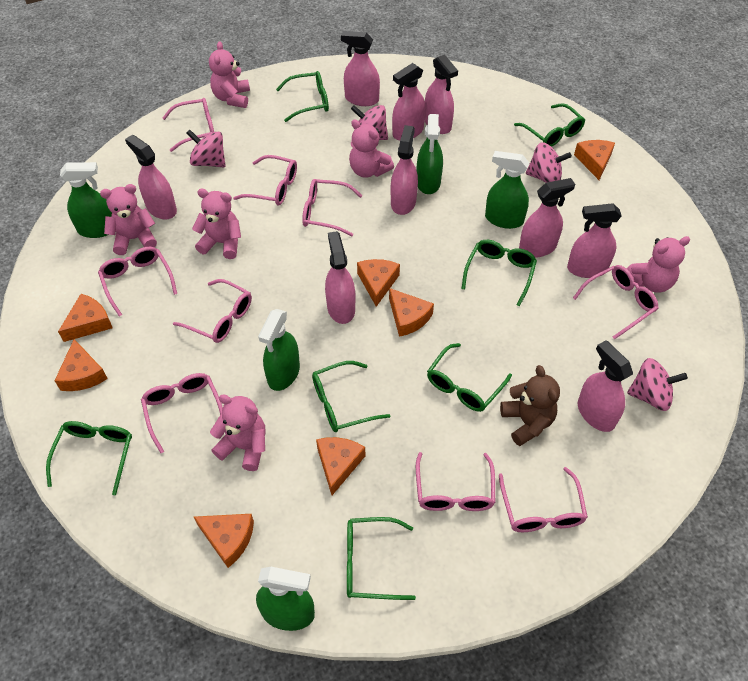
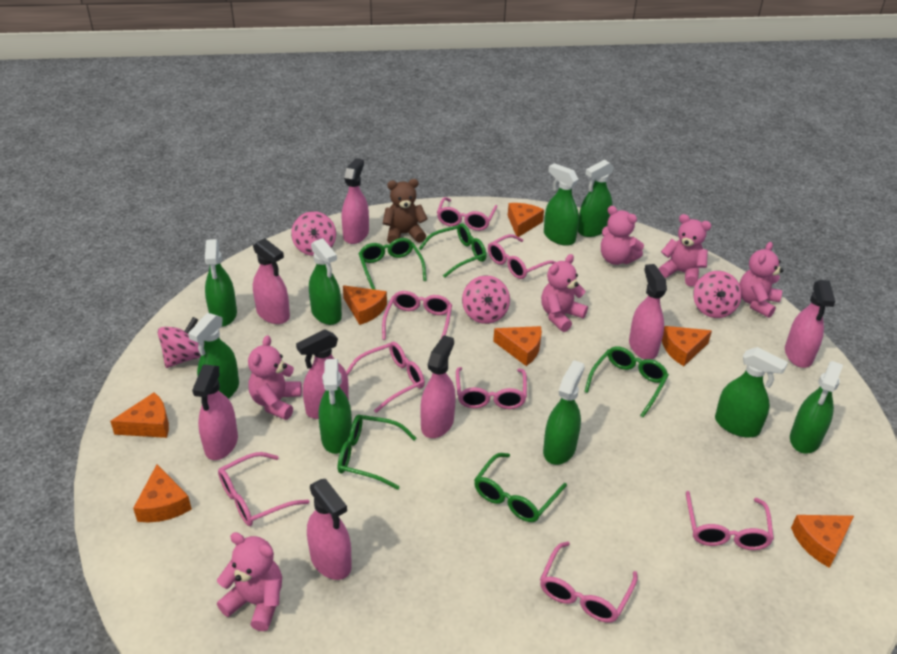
green glasses: [46,421,132,495] [276,71,329,122] [312,361,391,432] [347,517,416,600] [427,343,512,412] [462,240,537,306] [514,103,585,147] = 7 -> [338,415,416,490] [358,238,427,290] [419,223,486,278] [474,453,567,522] [584,346,669,417] = 5
green spray bottle: [60,162,112,238] [256,567,315,631] [258,309,300,391] [416,114,443,194] [485,151,529,229] = 5 -> [188,313,239,399] [205,239,237,327] [309,238,342,325] [319,359,352,454] [543,360,585,465] [544,163,579,246] [578,160,614,237] [715,347,788,437] [790,361,843,454] = 9
pink glasses: [98,247,177,316] [141,373,223,453] [163,98,214,152] [173,279,252,343] [233,155,297,205] [302,179,363,236] [416,452,495,511] [499,467,588,532] [573,265,658,340] = 9 -> [218,452,309,526] [346,342,425,413] [382,291,452,340] [437,197,497,231] [456,367,527,409] [488,234,555,279] [540,541,638,623] [686,491,774,550] = 8
pink spray bottle: [125,135,177,219] [325,231,356,324] [341,31,380,106] [391,125,418,215] [392,63,426,140] [425,54,458,134] [519,178,575,258] [567,204,621,278] [578,340,633,432] = 9 -> [192,364,238,460] [253,238,290,324] [296,329,349,419] [307,479,352,580] [342,158,369,244] [420,335,456,438] [629,264,667,359] [785,280,835,368] = 8

